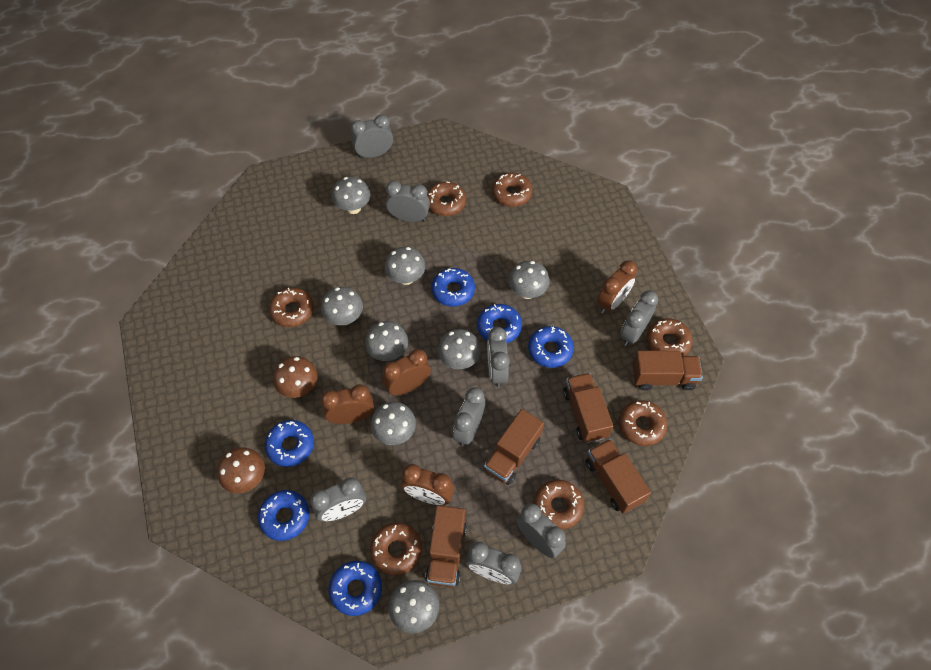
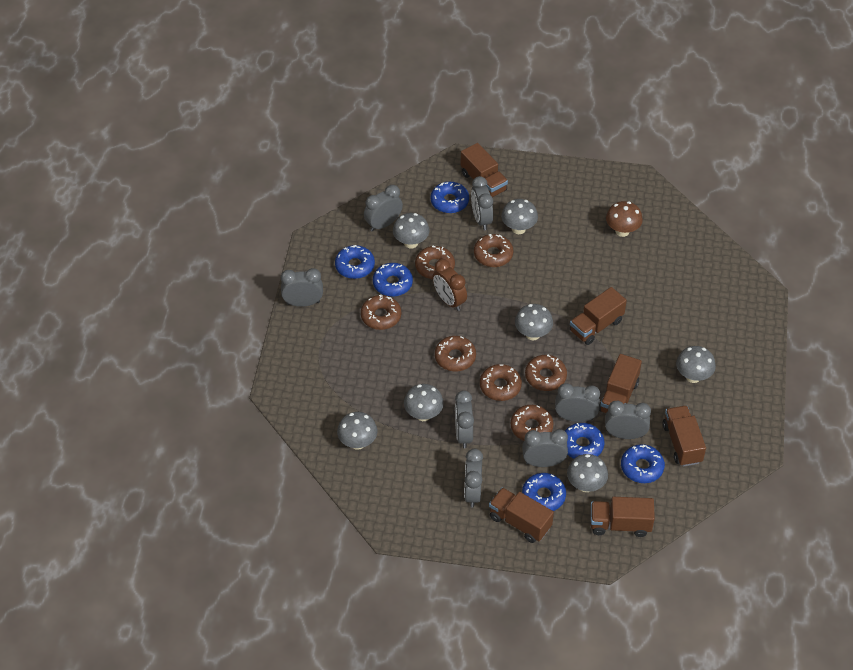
brown clock: [321,384,374,424] [382,349,431,396] [401,464,454,505] [597,260,637,314] = 4 -> [433,259,467,311] = 1
brown mushroom: [217,447,265,493] [273,356,318,398] = 2 -> [606,201,643,237] = 1
brown truck: [425,505,467,587] [484,409,544,485] [563,373,613,443] [586,439,651,514] [632,351,703,390] = 5 -> [461,143,508,197] [489,488,554,543] [570,287,627,345] [590,497,655,537] [599,354,642,413] [663,405,706,466] = 6
grey mushroom: [321,287,363,325] [332,177,370,214] [365,321,408,361] [370,402,416,445] [385,247,425,285] [388,580,439,633] [438,329,481,369] [508,261,550,299] = 8 -> [337,412,377,450] [393,213,430,249] [404,384,444,421] [501,199,538,234] [515,304,553,340] [567,454,608,492] [676,346,716,383] = 7

